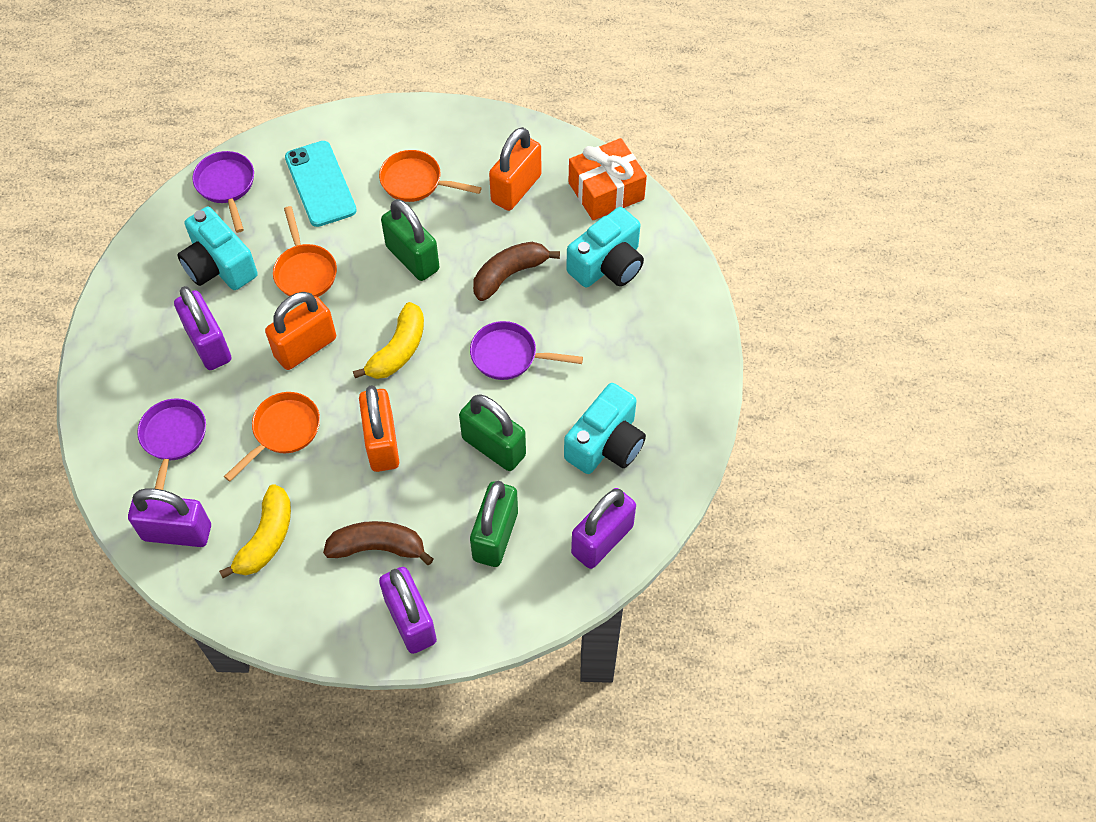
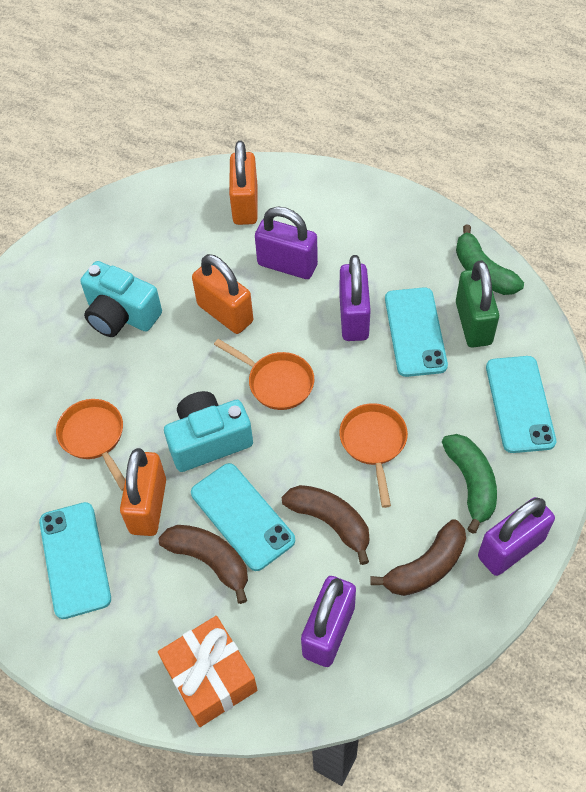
brown banana: [323,521,434,565] [473,242,560,301] = 2 -> [158,525,248,604] [281,485,370,565] [370,519,466,596] = 3
green banana: none = 0 -> [442,434,497,534] [456,224,524,295] = 2
green padlock: [381,199,439,281] [459,394,526,471] [470,481,518,567] = 3 -> [456,260,499,347] = 1
purple pan: [137,398,206,490] [192,151,254,233] [470,321,583,380] = 3 -> none = 0
turquoise camera: [178,207,258,290] [564,383,646,474] [566,207,644,288] = 3 -> [80,261,162,337] [164,391,253,472] = 2
turquoise phone: [285,141,357,227] = 1 -> [39,502,111,619] [191,463,295,571] [385,287,448,377] [486,356,556,453] = 4
yellow banana: [219,484,291,578] [353,302,424,379] = 2 -> none = 0

